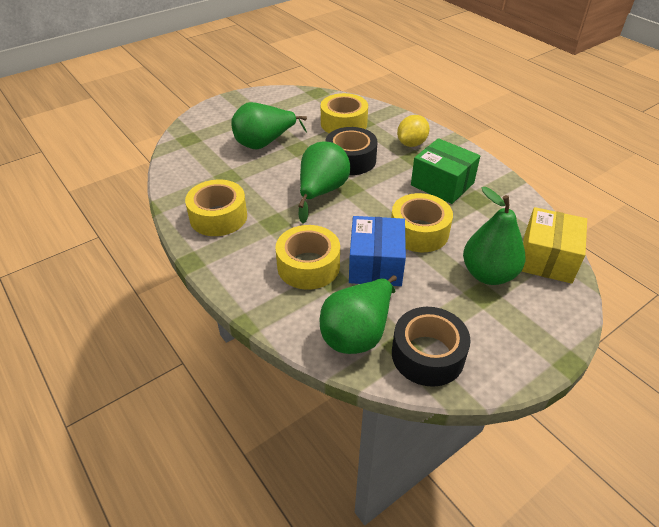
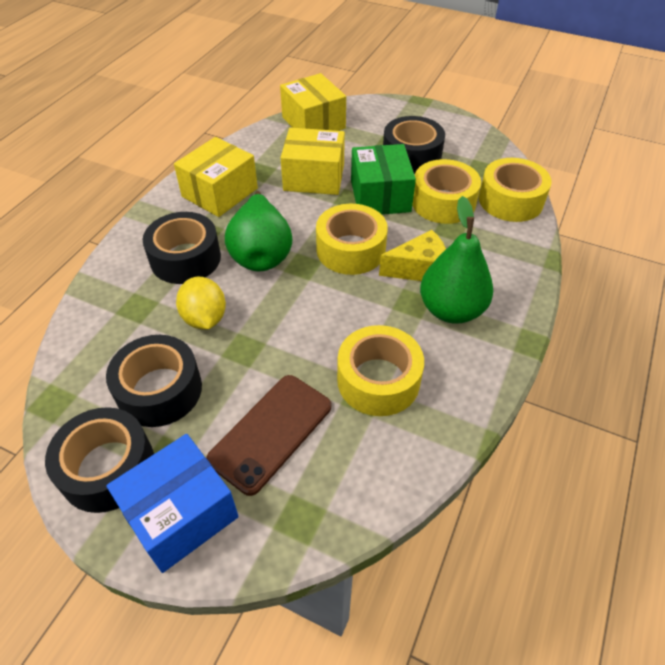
black tape: [326,127,378,175] [392,307,471,387] = 2 -> [45,407,154,513] [106,335,202,427] [143,212,221,284] [383,116,445,174] = 4
brown phone: none = 0 -> [206,375,331,496] = 1
green pear: [231,102,307,150] [299,142,350,224] [320,275,397,354] [463,187,525,285] = 4 -> [225,191,292,271] [420,196,493,324] = 2
yellow box: [521,207,587,284] = 1 -> [174,137,258,217] [280,73,346,131] [281,128,345,195] = 3
yellow cheese: none = 0 -> [379,230,446,281] = 1

